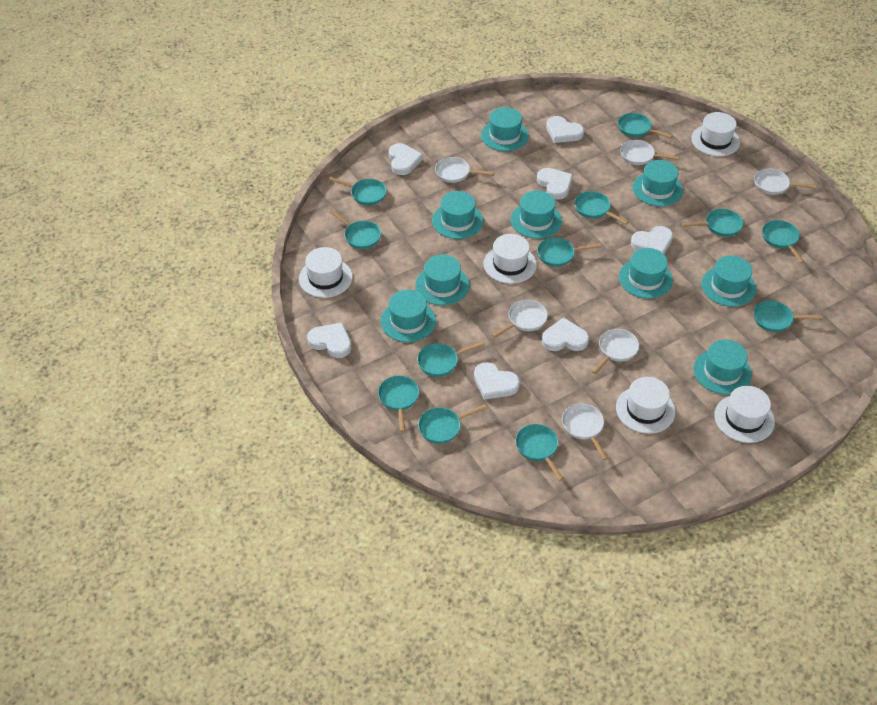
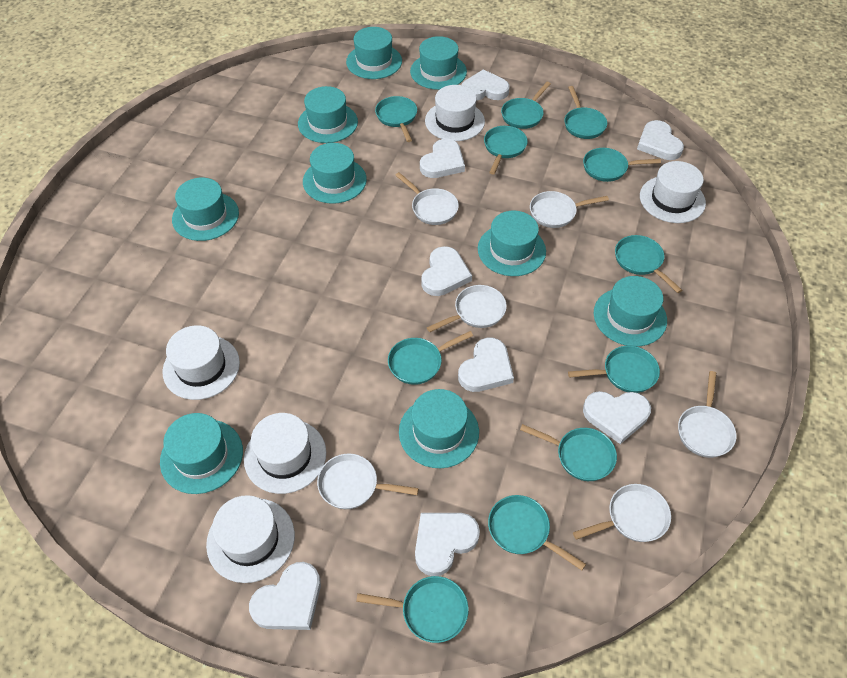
turquoise pan: [329,177,387,205] [330,210,381,249] [378,376,419,432] [417,342,484,377] [418,404,487,444] [515,424,564,481] [537,238,601,267] [574,191,628,224] [618,113,673,138] [682,209,743,237] [754,301,823,332] [762,220,805,263] = 12 -> [356,576,468,643] [375,96,417,142] [388,331,473,385] [484,126,528,175] [488,495,586,570] [501,82,551,129] [520,424,617,481] [564,86,607,139] [568,346,660,393] [583,148,661,182] [615,235,682,293] = 11
white heart: [307,322,352,358] [389,143,423,175] [474,362,520,400] [537,168,573,200] [542,318,589,351] [546,116,584,143] [631,226,673,254] = 7 -> [249,562,321,630] [415,513,480,576] [420,139,465,178] [421,246,472,296] [458,338,514,392] [462,69,510,101] [583,391,651,444] [637,120,684,160] = 8

